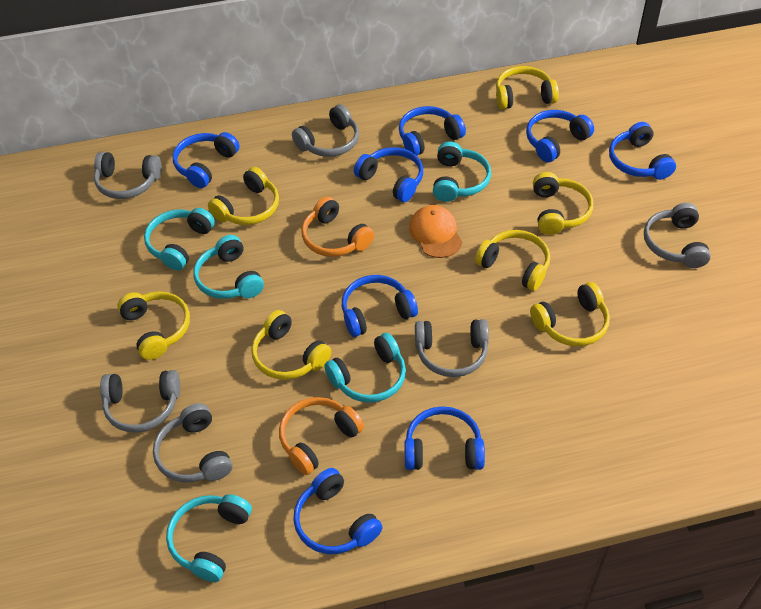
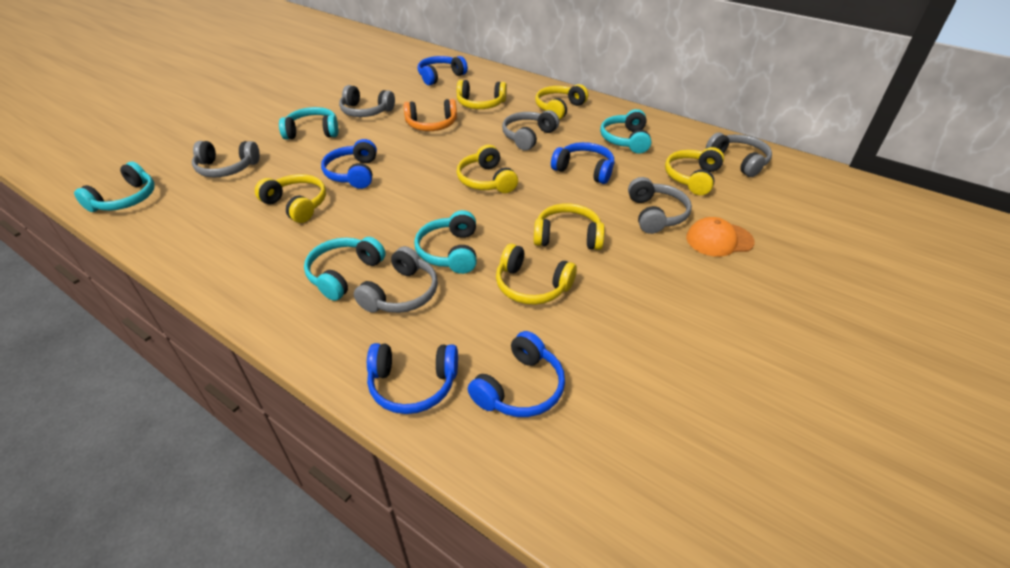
blue headphones: [173,132,239,188] [293,468,383,554] [342,275,418,337] [354,147,423,202] [399,106,466,156] [405,406,485,470] [526,110,594,162] [609,122,676,180] = 8 -> [321,139,377,189] [367,343,458,414] [417,56,468,86] [468,331,565,417] [551,142,614,184] = 5
orange headphones: [279,397,364,475] [301,196,374,257] = 2 -> [404,99,457,131] = 1

